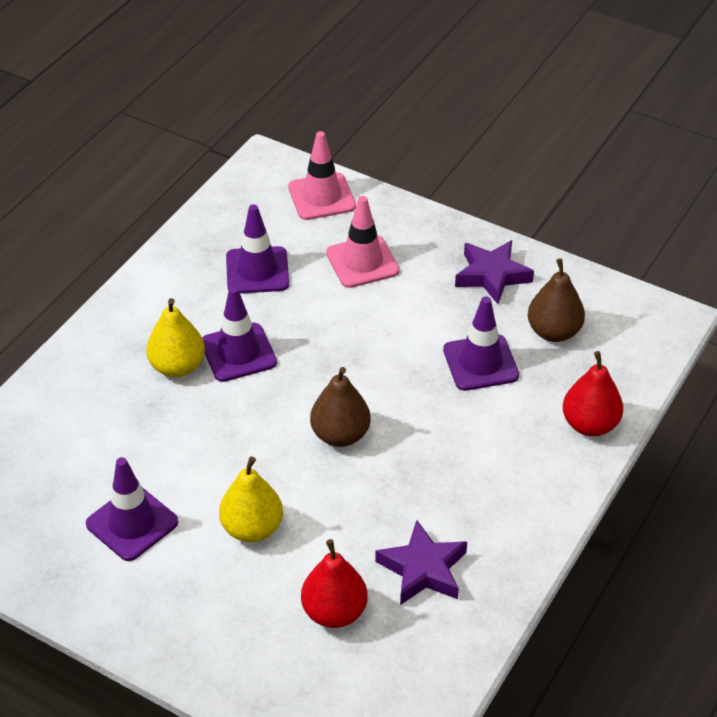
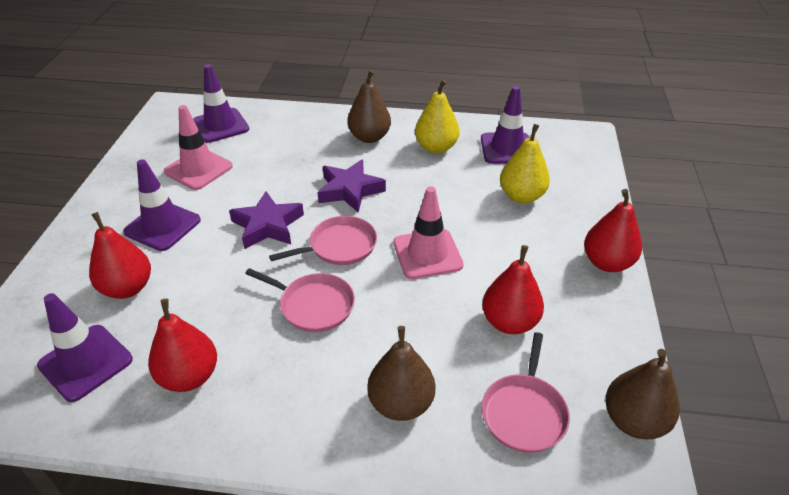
brown pear: [310,367,371,447] [527,258,585,342] = 2 -> [347,70,391,143] [367,326,435,421] [605,349,680,439] = 3
pink pan: none = 0 -> [245,268,355,332] [269,216,377,265] [482,332,570,453] = 3
red pear: [301,539,368,628] [563,351,623,436] = 2 -> [89,212,151,299] [148,299,217,392] [482,245,544,334] [584,189,642,272] = 4

